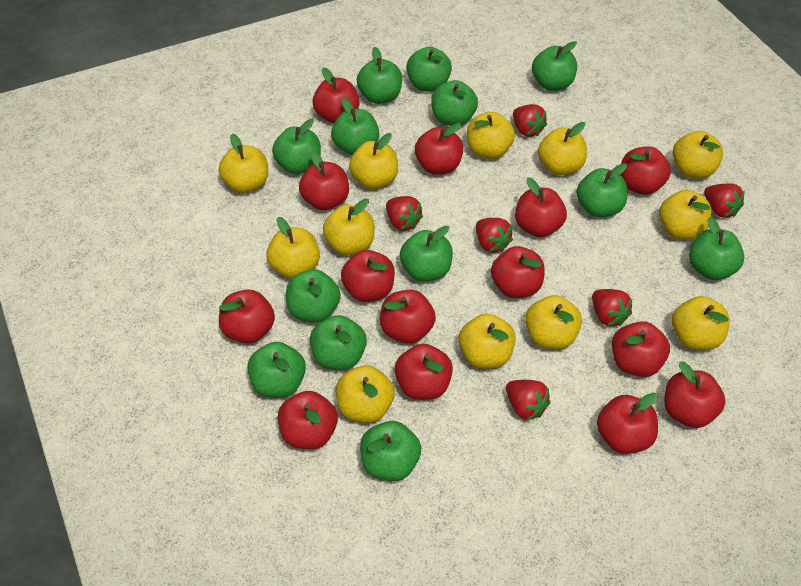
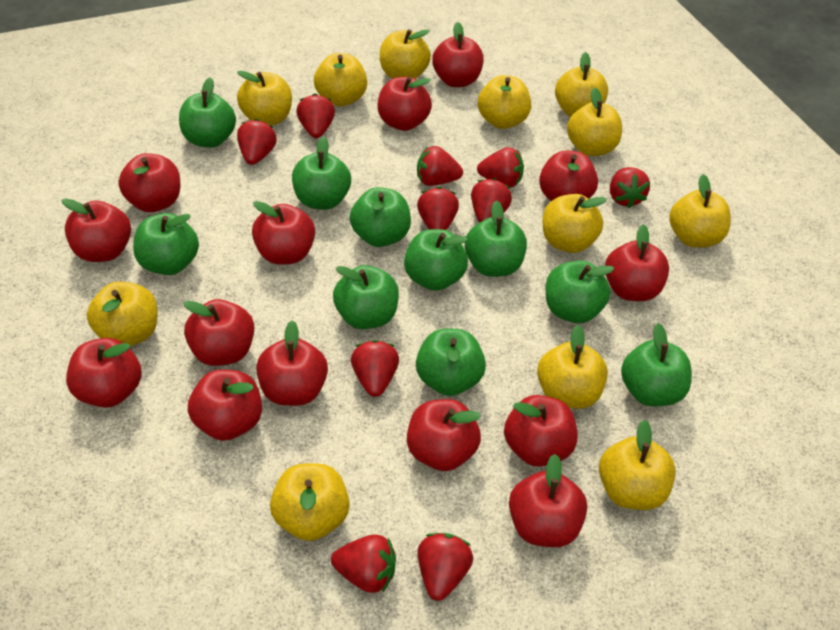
green apple: [247,342,306,398] [272,119,321,174] [286,269,340,323] [310,315,367,370] [331,98,379,155] [357,47,402,104] [360,421,421,481] [400,226,453,282] [406,47,452,92] [431,80,478,126] [532,41,577,91] [576,163,627,217] [689,217,744,280] = 13 -> [133,213,199,275] [179,77,236,148] [292,136,351,210] [333,265,399,329] [350,187,411,247] [404,229,468,291] [416,328,486,396] [465,200,527,277] [546,260,614,323] [621,323,692,406] = 10
red strawberry: [386,196,423,231] [476,218,513,253] [506,380,550,420] [513,104,547,137] [592,289,632,326] [704,184,744,218] = 6 -> [237,119,277,165] [296,94,335,138] [331,534,396,593] [351,340,399,397] [417,146,463,186] [417,187,459,230] [417,533,473,601] [471,178,512,223] [477,147,524,188] [610,167,650,208] = 10

